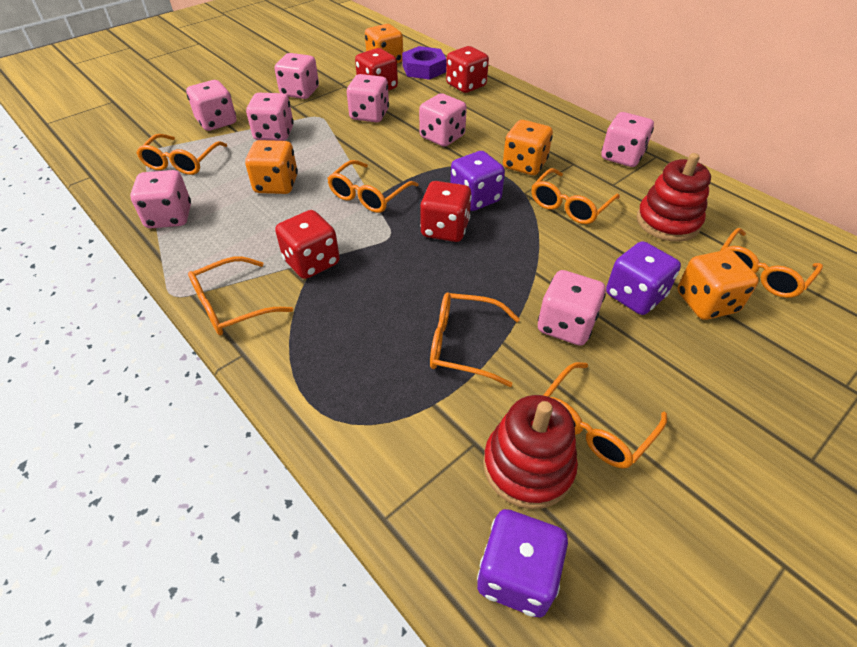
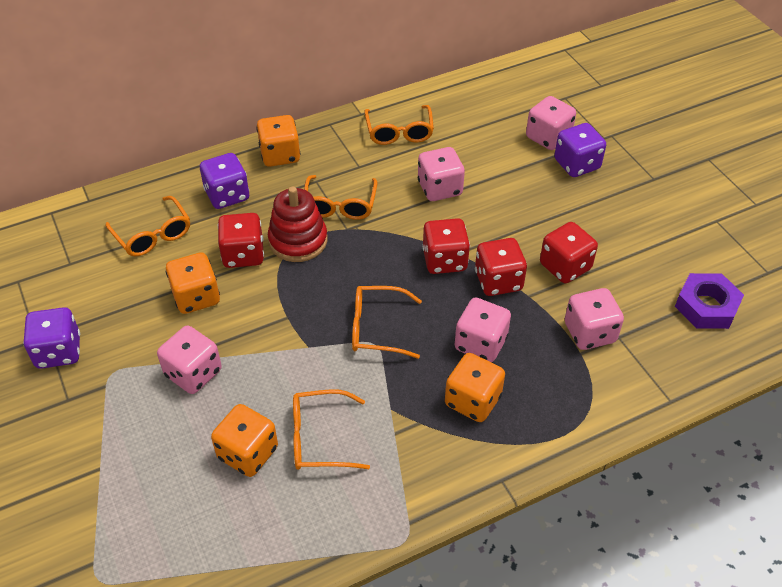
orange glasses: [136,134,227,175] [188,257,293,335] [327,160,419,213] [430,293,520,387] [532,168,620,224] [543,362,667,468] [720,228,823,298] = 7 -> [106,196,190,257] [293,389,370,470] [304,175,377,220] [352,286,422,359] [364,105,434,145] = 5
pink dice: [130,170,191,228] [186,80,236,131] [246,93,294,141] [274,53,319,99] [347,74,389,122] [419,93,467,147] [538,270,606,346] [601,112,654,167] = 8 -> [157,326,222,394] [418,147,465,201] [455,298,511,362] [526,96,576,150] [565,288,624,350] = 5
red stacking toy: [483,395,578,509] [637,153,711,242] = 2 -> [268,186,327,262] = 1

